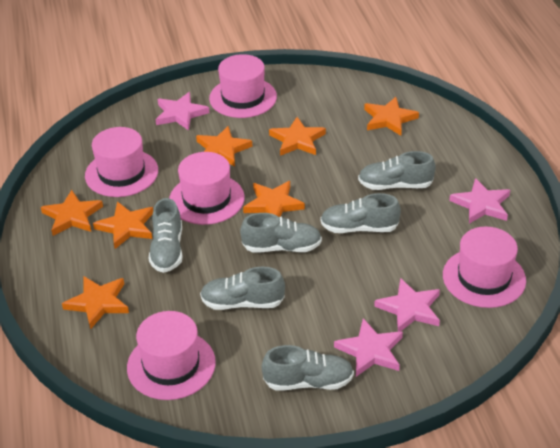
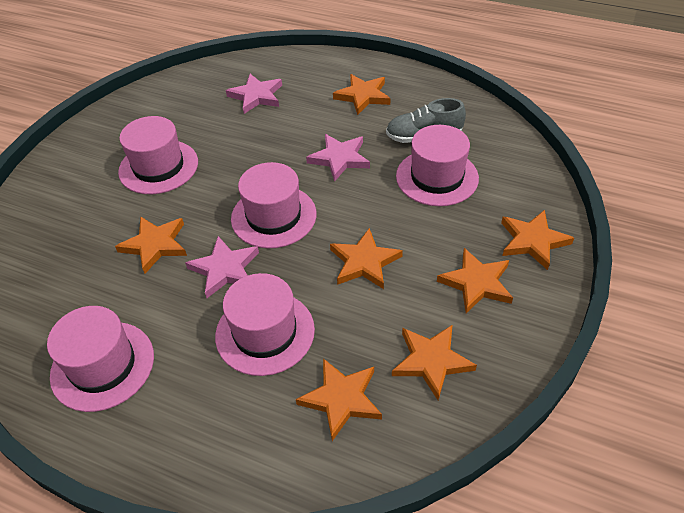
grey shoe: [149,198,183,273] [200,267,285,310] [240,213,322,252] [262,345,354,391] [320,193,401,233] [358,151,436,190] = 6 -> [386,98,466,143] = 1
pink star: [156,92,209,131] [334,318,403,377] [374,278,440,332] [449,178,510,224] = 4 -> [185,236,259,298] [226,74,282,114] [306,134,370,182] = 3

